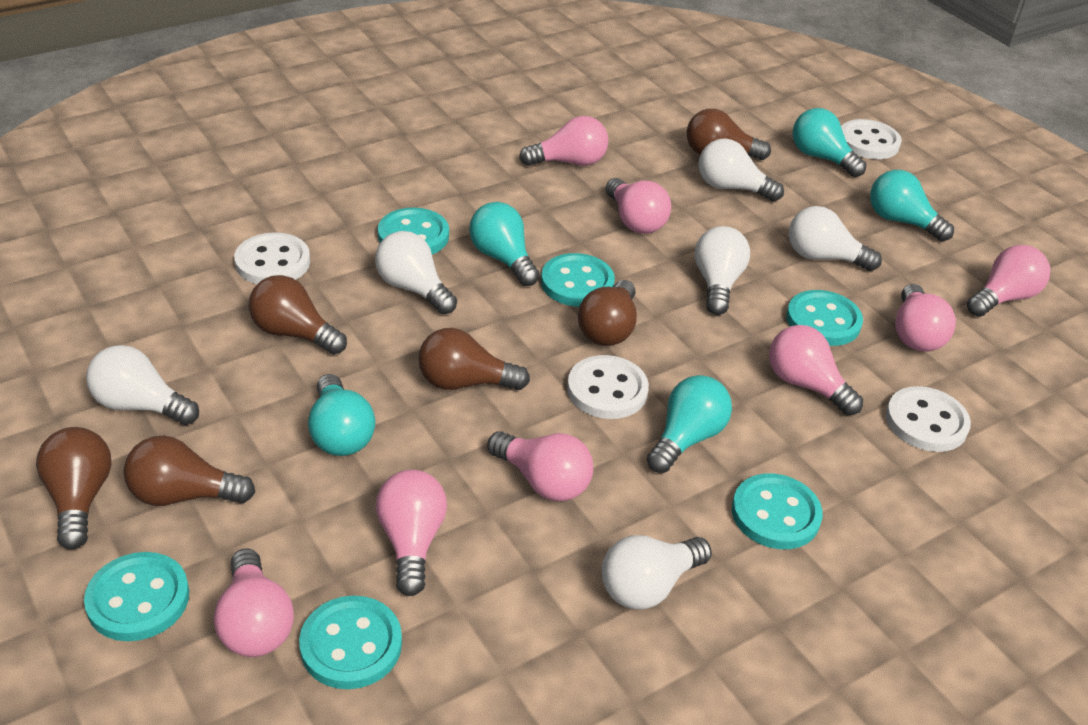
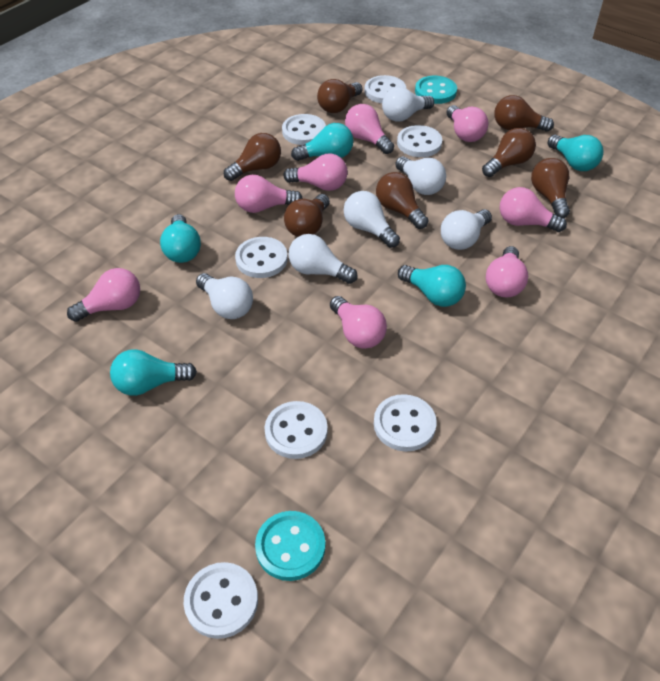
brown light bulb: [36,427,111,549] [124,436,255,506] [249,275,347,355] [418,328,530,390] [578,280,637,346] [687,109,771,160] = 6 -> [224,133,281,181] [284,194,330,237] [317,79,363,113] [376,172,429,229] [482,128,536,177] [494,95,554,132] [531,158,570,218] = 7
turquoise button: [84,552,189,641] [299,596,402,689] [378,208,449,254] [541,253,615,307] [732,473,823,549] [786,290,863,346] = 6 -> [255,511,325,581] [415,76,457,104] = 2
white button: [234,232,310,284] [567,355,649,419] [841,119,902,159] [886,386,971,452] = 4 -> [184,562,258,639] [235,237,288,278] [264,401,328,459] [282,114,326,145] [364,75,406,103] [374,394,437,451] [397,125,442,157] = 7

